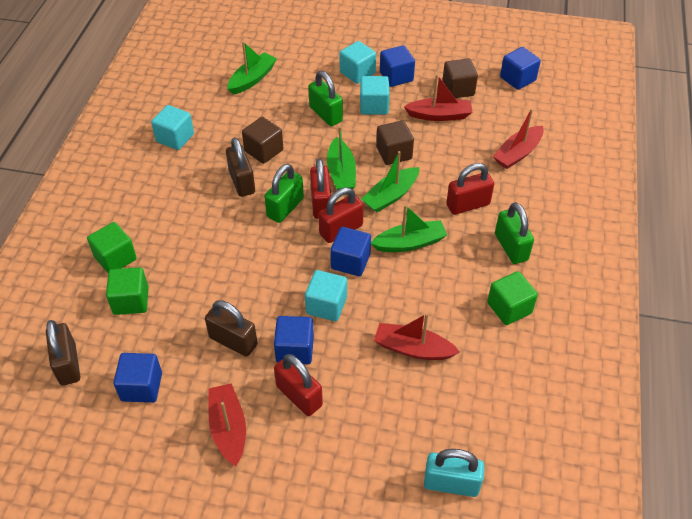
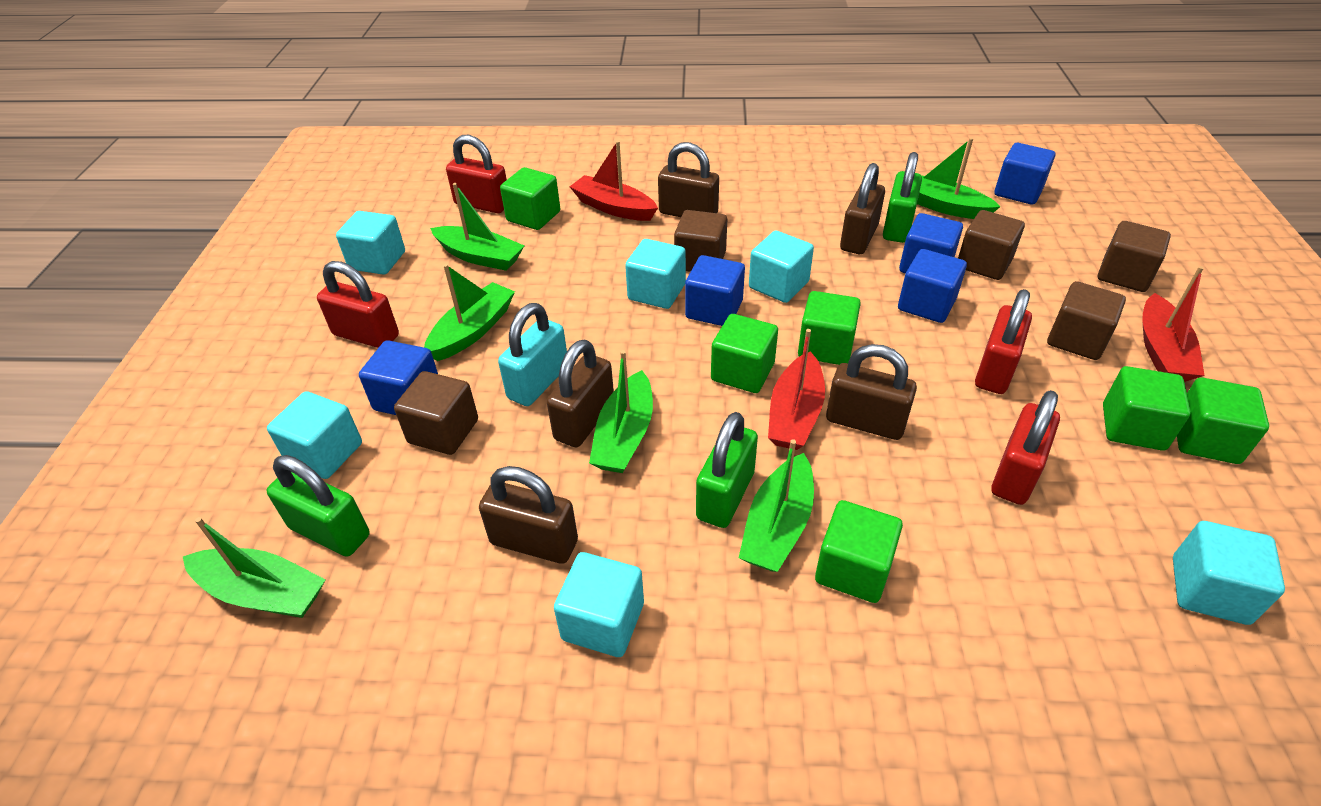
brown cube: [242,117,283,164] [376,120,414,165] [442,58,478,98] = 3 -> [394,371,478,455] [674,210,727,272] [958,210,1025,280] [1047,281,1126,360] [1098,221,1171,292] = 5
brown padlock: [46,320,80,386] [205,300,258,357] [226,137,255,197] = 3 -> [479,466,578,564] [547,339,614,447] [658,142,719,217] [826,344,917,440] [840,163,885,254] = 5
green boat: [227,41,277,95] [327,126,356,190] [361,151,419,212] [371,205,447,252] = 4 -> [183,517,326,618] [424,264,515,361] [430,183,524,271] [589,350,653,473] [739,439,814,572] [917,138,1001,219] = 6
green cube: [87,222,137,273] [106,267,149,315] [487,271,538,325] = 3 -> [500,167,560,230] [711,314,778,393] [798,291,861,365] [815,500,903,603] [1103,366,1191,451] [1177,377,1269,464] = 6
red boat: [208,383,246,466] [374,313,460,360] [404,74,472,121] [493,108,544,169] = 4 -> [570,141,658,221] [768,329,825,450] [1142,266,1205,382] = 3
turquoise cube: [151,105,194,150] [305,270,347,321] [340,41,376,84] [360,76,390,115] = 4 -> [267,391,362,479] [336,211,405,275] [554,552,644,657] [625,239,686,309] [749,231,814,303] [1173,521,1285,625] = 6

